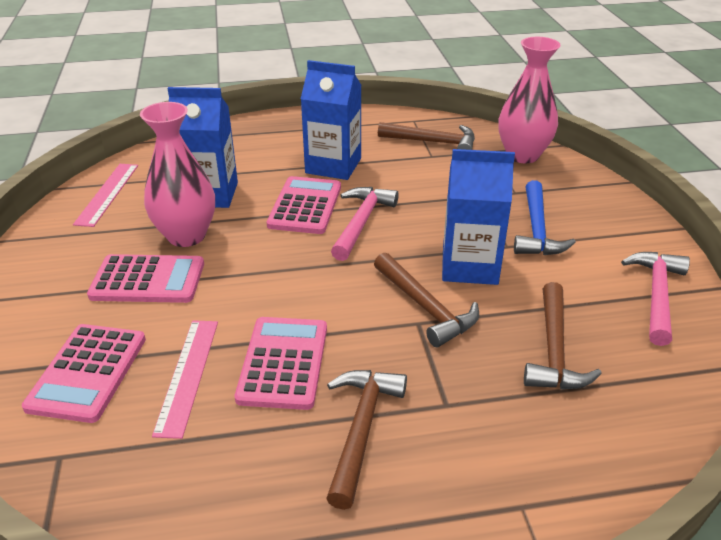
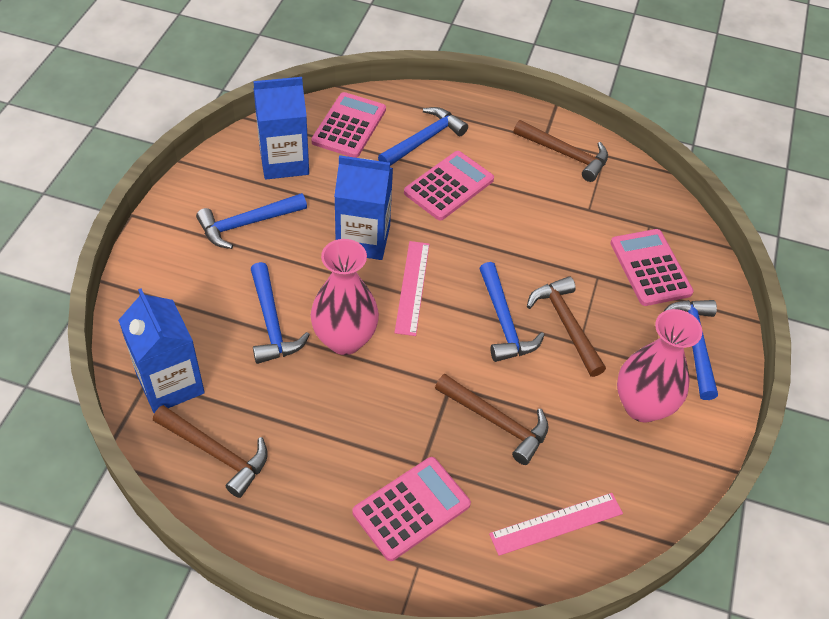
blue hammer: [514,180,576,255] = 1 -> [196,193,307,249] [251,262,310,364] [378,107,468,166] [479,262,545,362] [663,300,718,400] = 5
pink hammer: [331,187,399,261] [621,252,690,346] = 2 -> none = 0

